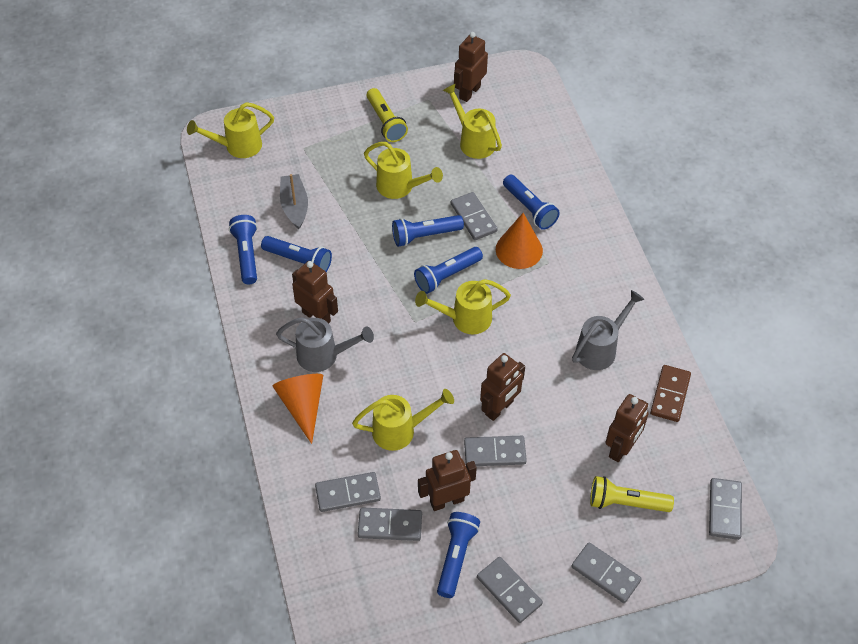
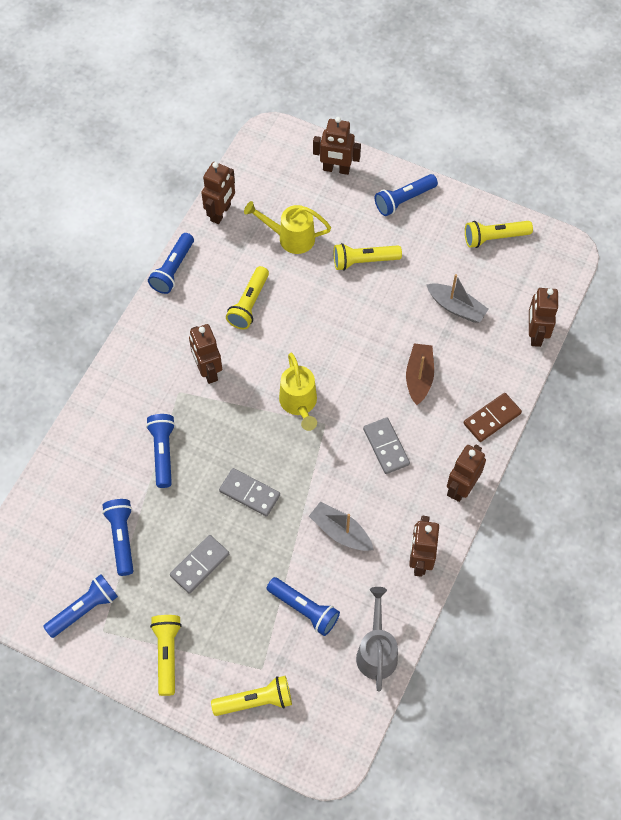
brown boat: none = 0 -> [406,343,434,405] = 1
brown robot: [292,261,338,323] [418,450,477,511] [454,32,488,102] [480,353,525,421] [605,394,648,462] = 5 -> [189,324,222,384] [201,162,235,224] [313,117,361,175] [409,516,439,577] [447,445,486,502] [529,288,558,347] = 6
grey boat: [280,174,308,229] = 1 -> [309,502,374,551] [426,274,489,323] = 2
grey domino: [315,472,381,512] [358,508,422,541] [451,192,498,240] [464,436,527,466] [477,557,543,623] [571,542,642,603] [709,478,742,540] = 7 -> [170,535,229,594] [219,468,280,517] [363,417,410,474] = 3
grey watering can: [276,317,374,372] [572,290,645,370] = 2 -> [356,587,398,692] = 1
orange cone: [273,374,323,444] [496,213,543,269] = 2 -> none = 0
yellow flashlight: [367,88,408,142] [590,476,674,512] = 2 -> [150,615,182,696] [211,676,292,716] [226,266,269,329] [334,243,402,271] [465,221,533,248] = 5
yellow watering can: [187,102,274,158] [352,389,454,451] [364,142,443,199] [415,279,511,334] [443,83,502,159] = 5 -> [244,201,331,254] [279,353,317,431] = 2

